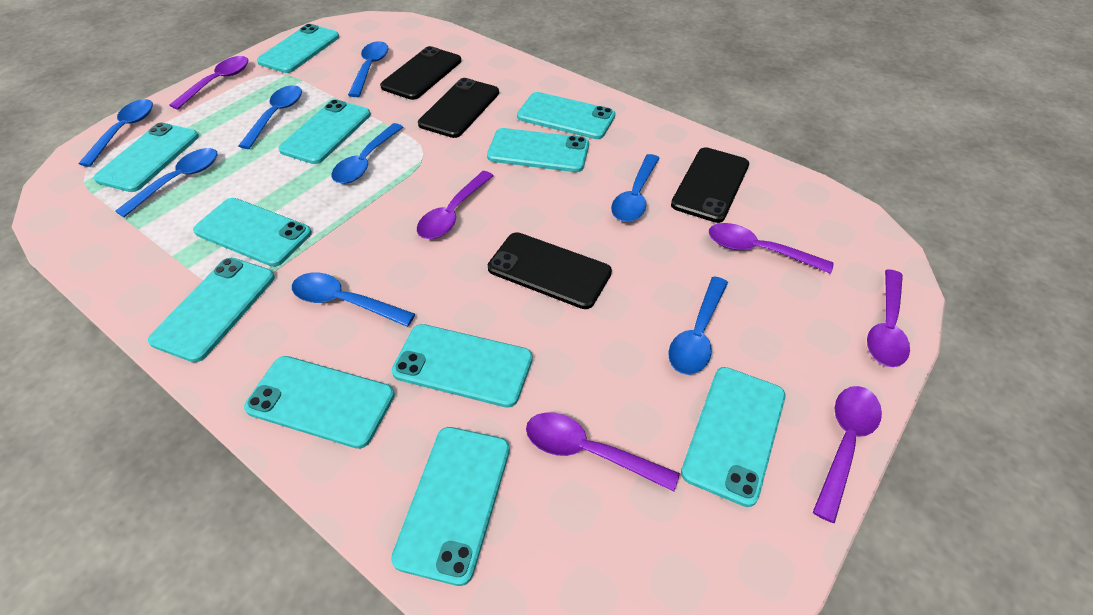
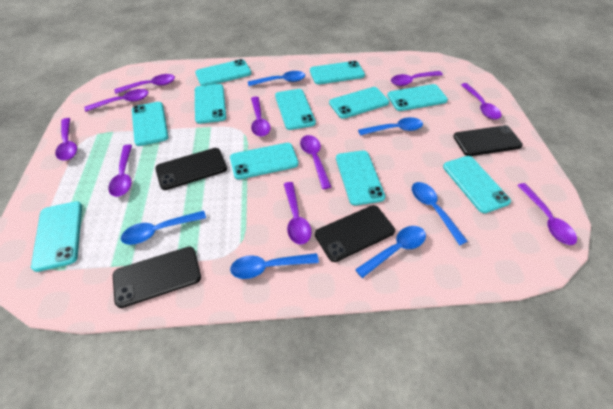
blue spoon: [79,99,153,167] [115,148,217,217] [238,85,302,149] [292,272,415,327] [331,123,403,184] [348,41,389,97] [611,154,660,222] [668,277,728,375] = 8 -> [121,211,206,245] [230,253,319,279] [248,71,305,86] [355,226,426,278] [358,117,423,135] [412,182,468,245] = 6
purple spoon: [169,56,249,110] [417,171,494,239] [526,412,680,492] [709,223,834,274] [813,386,882,523] [867,269,910,367] = 6 -> [55,118,77,161] [84,89,148,112] [108,144,132,197] [114,74,175,94] [251,97,270,137] [284,182,312,244] [300,135,331,189] [391,71,443,86] [461,83,501,119] [517,183,577,245] = 10

